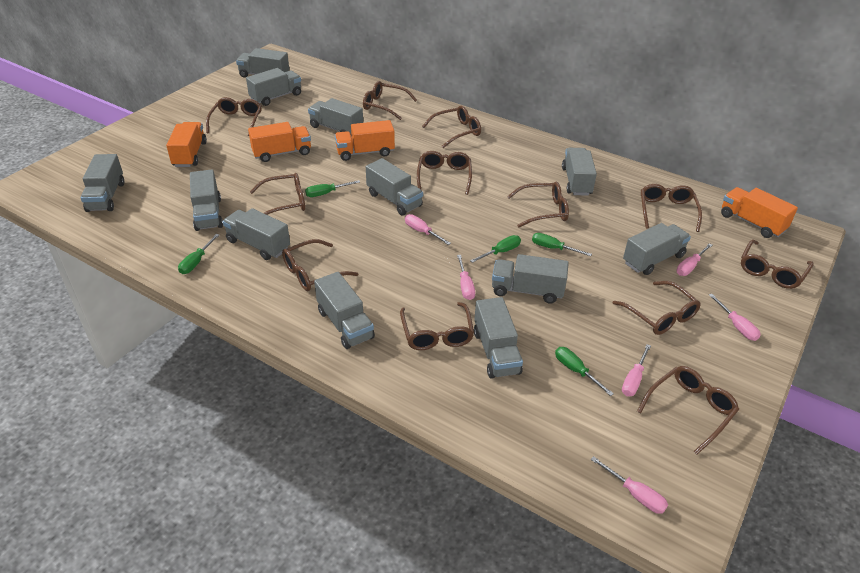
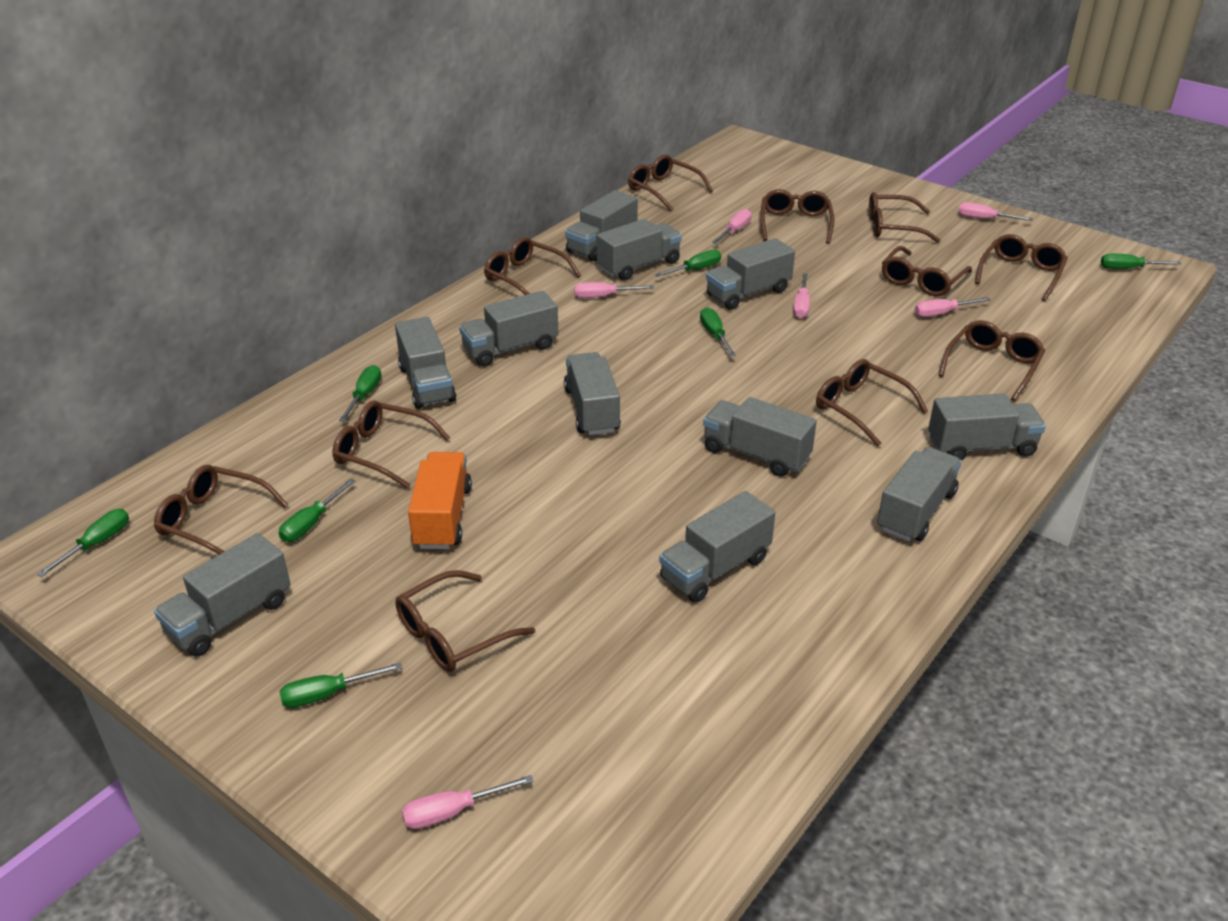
brown glasses: [206,97,262,136] [250,173,305,215] [282,239,358,291] [363,81,417,120] [400,302,474,350] [417,151,472,195] [422,106,481,148] [507,182,569,228] [613,281,701,335] [637,366,739,454] [641,184,702,232] [741,240,814,289] = 12 -> [154,465,288,555] [332,400,450,489] [395,570,535,672] [484,237,581,295] [628,154,713,211] [760,189,835,244] [816,359,928,447] [869,192,940,243] [882,246,972,296] [938,320,1045,401] [975,234,1068,301] = 11
green screwdriver: [178,234,219,274] [305,180,360,197] [470,235,521,263] [532,233,592,256] [555,347,614,396] = 5 -> [37,509,129,577] [279,479,355,542] [280,662,402,708] [339,365,381,422] [655,250,721,277] [700,307,736,356] [1101,254,1181,269] = 7
grey truck: [80,154,124,212] [190,169,223,231] [223,208,290,260] [236,48,289,78] [246,68,301,106] [308,98,363,134] [314,272,375,349] [366,158,423,216] [474,297,523,379] [492,254,569,303] [562,148,597,196] [623,223,691,275] = 12 -> [154,533,290,657] [395,317,456,409] [459,291,559,367] [564,352,621,435] [565,190,638,261] [597,219,682,280] [659,491,775,603] [703,397,817,477] [706,238,795,310] [877,447,962,541] [928,393,1046,460] = 11
orange truck: [166,122,207,167] [248,122,311,162] [335,120,395,161] [721,187,798,238] = 4 -> [408,452,472,549] = 1

